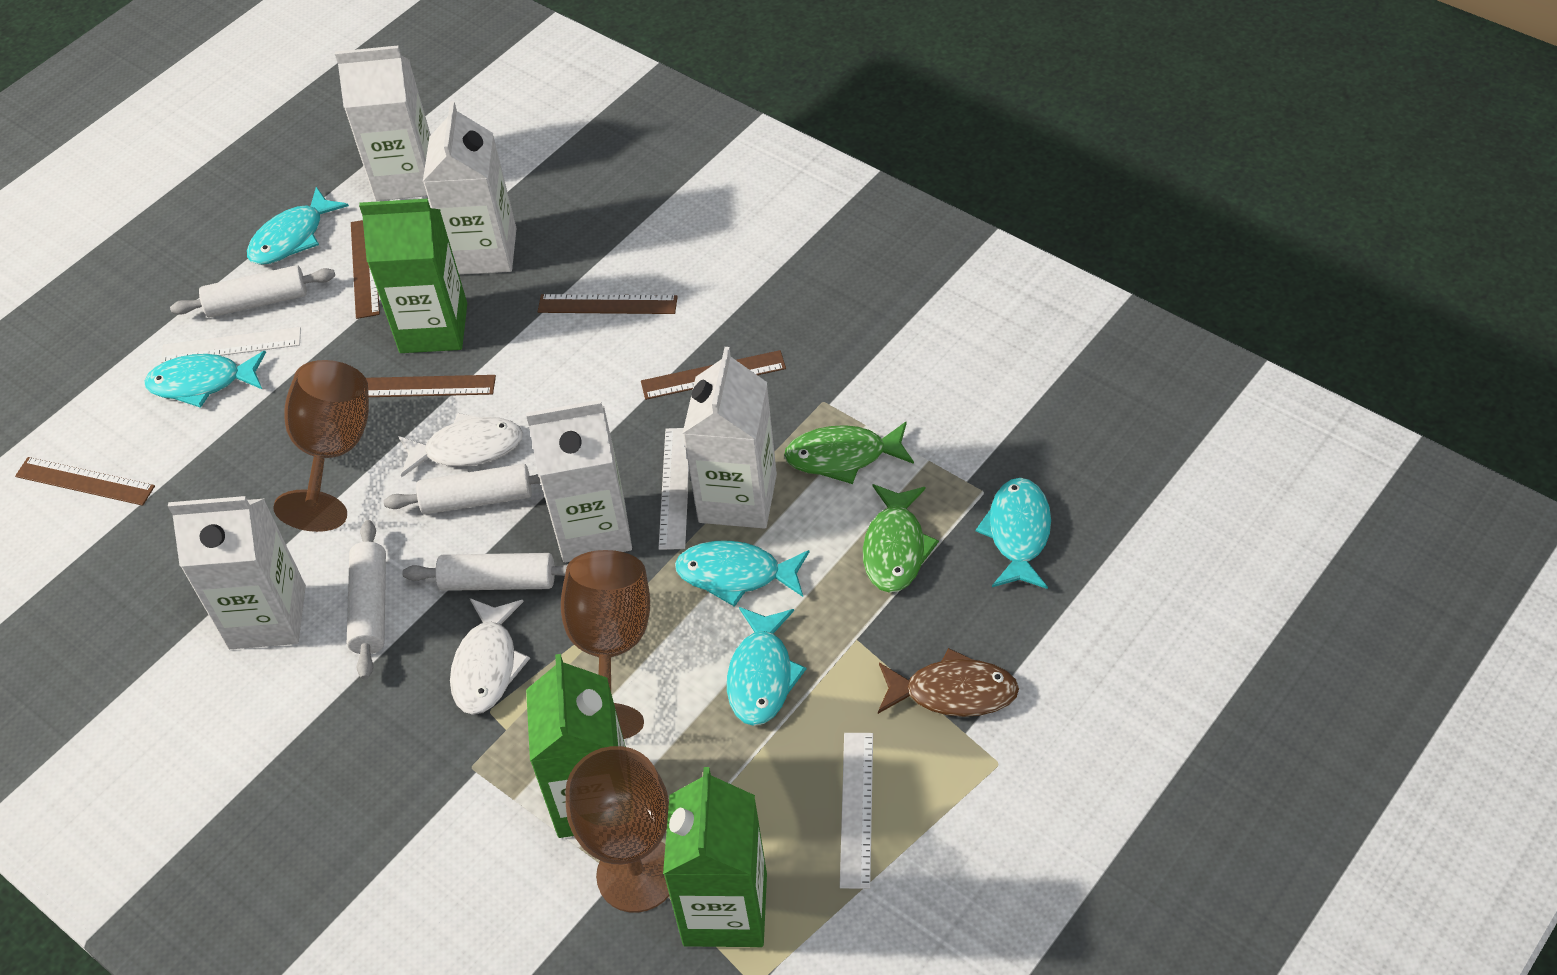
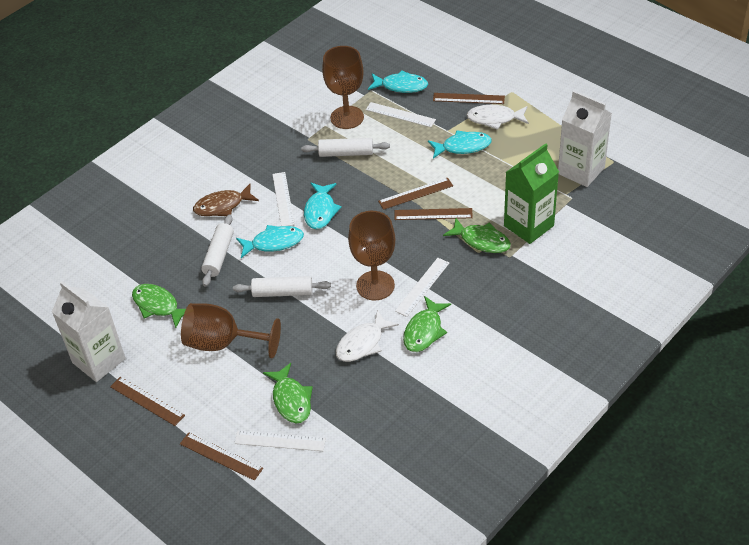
green carton: [359,199,467,353] [526,654,626,838] [663,767,767,947] = 3 -> [504,143,559,244] = 1
green fish: [784,421,914,484] [863,484,939,593] = 2 -> [132,284,186,328] [263,363,313,423] [403,296,451,352] [443,218,511,253] = 4
turquoise fish: [144,350,266,408] [247,187,349,265] [675,541,809,607] [727,607,806,726] [976,478,1051,589] = 5 -> [236,225,304,258] [304,183,342,229] [368,71,428,93] [428,130,492,159] = 4
white carton: [168,496,306,649] [335,46,431,201] [423,101,517,275] [526,400,632,563] [682,347,777,529] = 5 -> [52,281,126,382] [558,91,612,187] = 2
white rolling pin: [170,265,335,317] [347,520,386,679] [384,464,541,514] [402,553,568,591] = 4 -> [201,214,234,287] [233,276,331,297] [301,138,390,157] = 3
white ruler: [161,327,301,363] [658,428,689,550] [840,733,873,889] = 3 -> [234,430,326,451] [272,172,295,226] [366,102,436,127] [395,258,449,317] = 4

